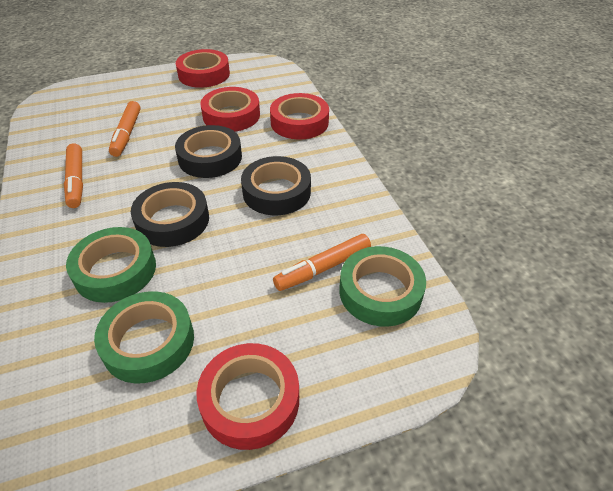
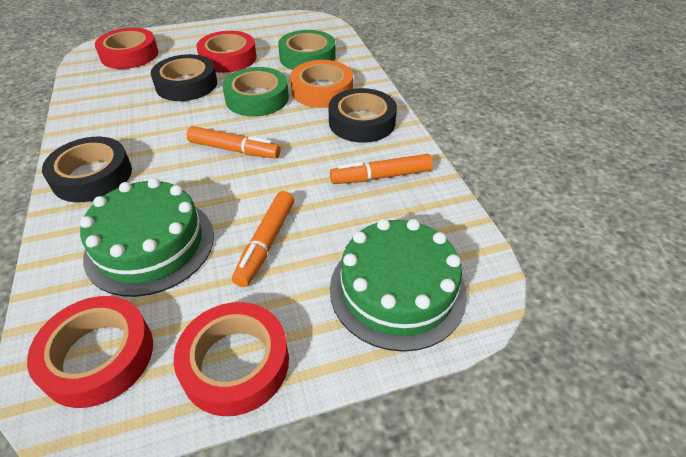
green cake: none = 0 -> [80,178,214,297] [330,219,467,352] = 2
green tape: [66,227,156,303] [94,291,194,383] [339,246,426,327] = 3 -> [223,67,289,116] [278,30,336,70] = 2
orange tape: none = 0 -> [290,60,353,108] = 1

